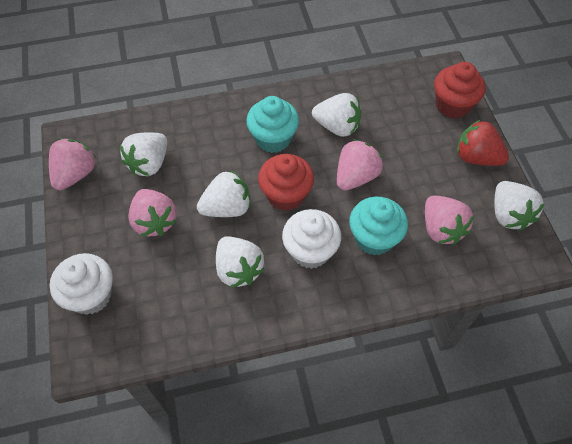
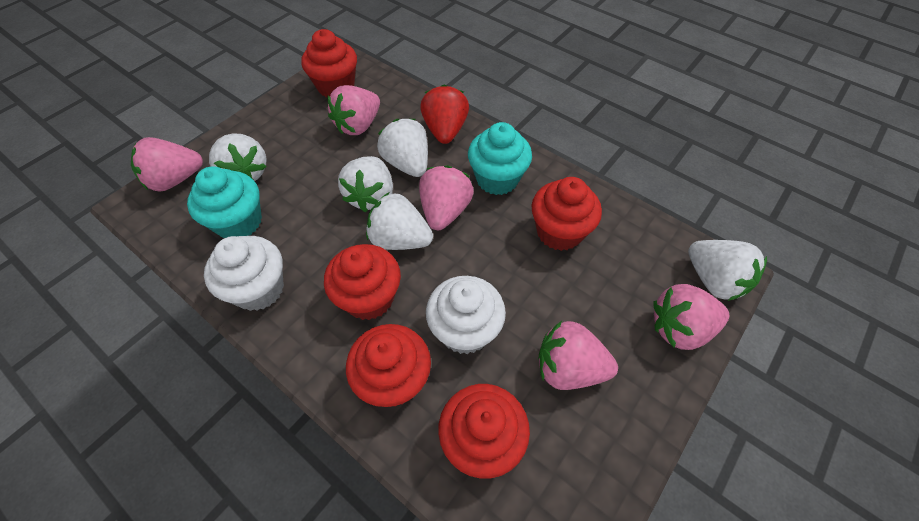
pink strawberry: [49,138,97,190] [128,189,177,236] [337,139,383,191] [425,195,474,245] = 4 -> [131,137,203,192] [328,85,380,135] [419,165,474,230] [539,321,618,390] [653,284,729,350] = 5
red cupcake: [258,154,314,211] [434,62,485,118] = 2 -> [301,29,357,97] [324,244,401,320] [346,324,431,407] [438,384,530,479] [532,177,602,251] = 5

